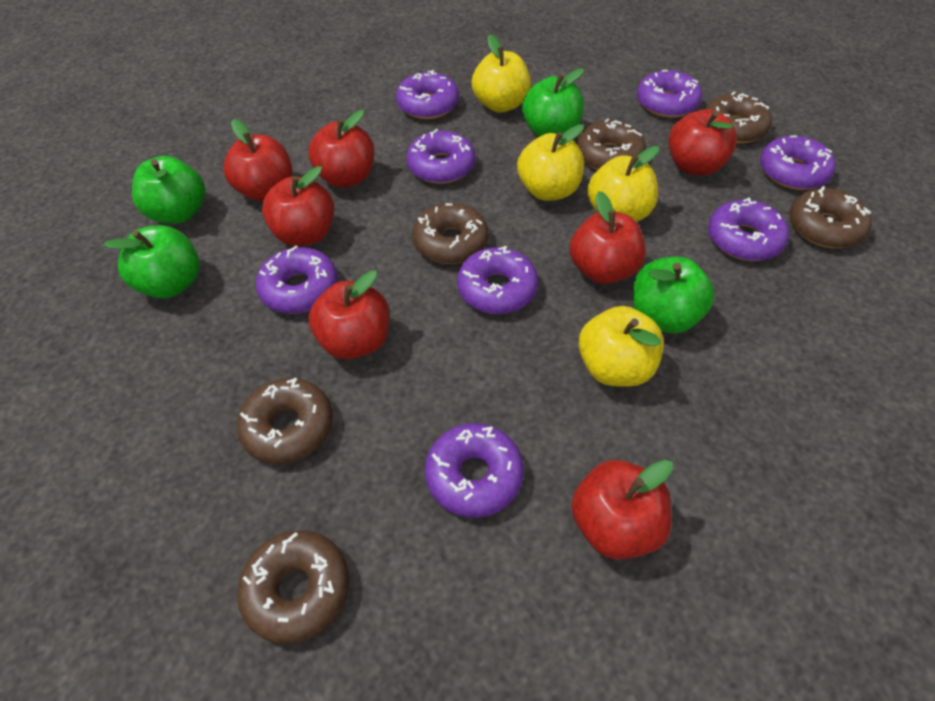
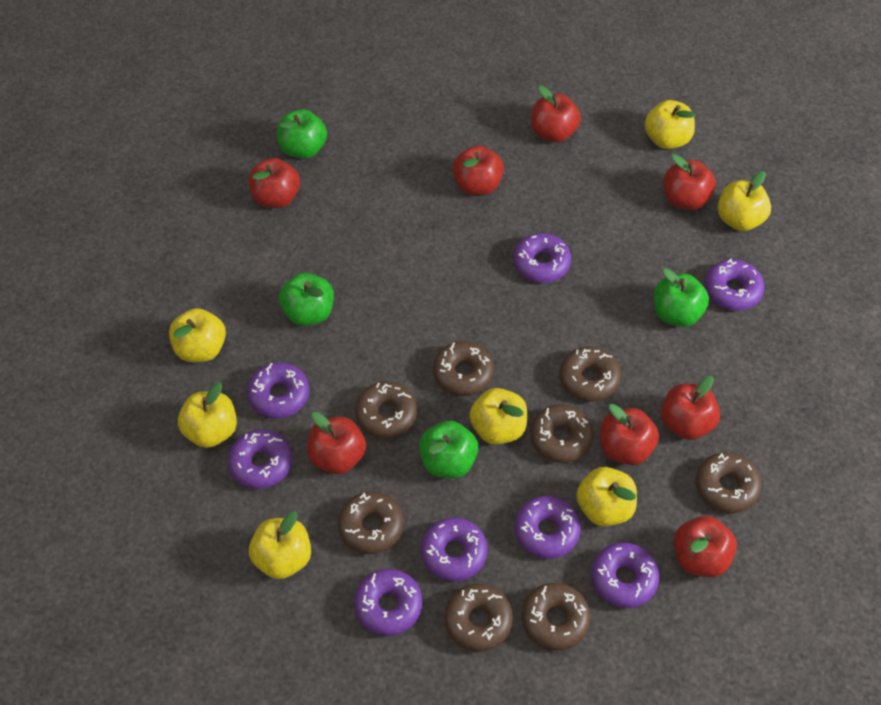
brown donut: [237,378,333,464] [237,530,349,644] [412,203,489,264] [577,118,646,170] [705,92,772,143] [789,186,872,248] = 6 -> [338,492,404,554] [355,381,417,438] [433,341,494,396] [444,584,513,652] [522,583,591,650] [530,405,593,463] [560,346,621,402] [696,452,762,513] = 8
red apple: [223,119,292,201] [262,166,334,246] [308,110,374,188] [308,270,390,359] [569,191,646,284] [571,460,673,560] [668,109,737,176] = 7 -> [248,158,300,208] [307,412,366,474] [453,145,504,195] [531,85,581,143] [600,404,659,465] [661,376,720,440] [664,154,716,210] [674,516,737,577] = 8
yellow apple: [472,34,531,113] [517,124,584,201] [578,306,664,387] [587,146,659,222] = 4 -> [169,308,226,362] [178,382,237,448] [249,511,311,579] [469,388,527,445] [576,467,637,526] [645,100,695,149] [718,171,771,231] = 7

